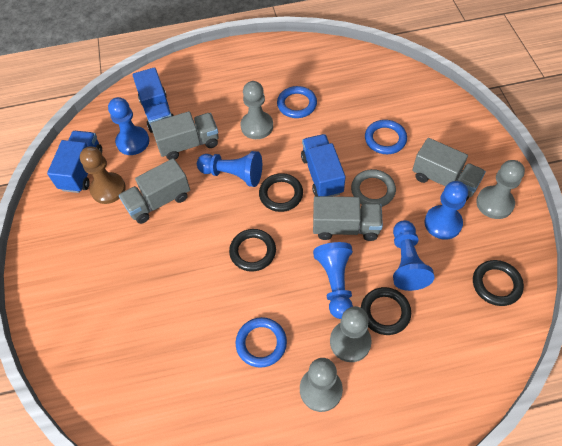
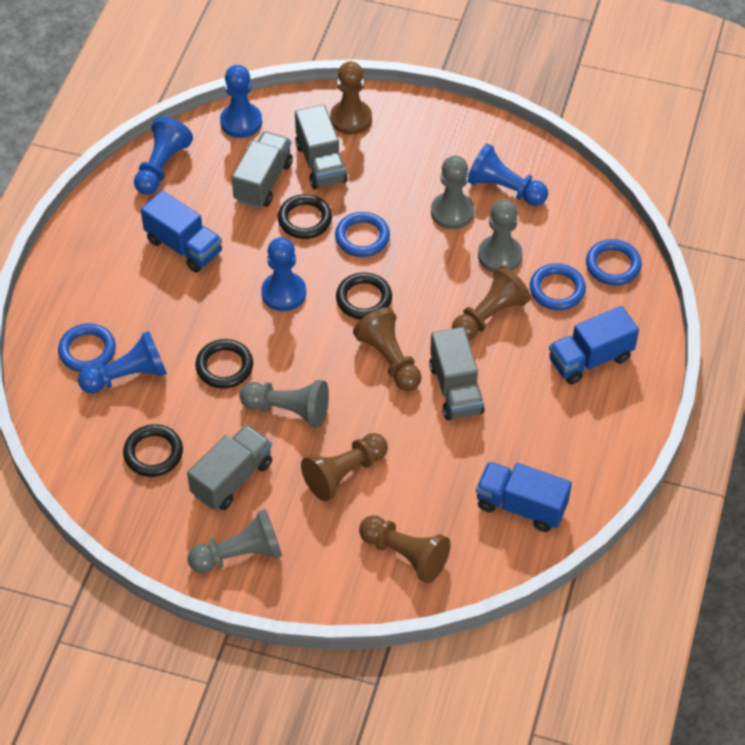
blue ring: [236,317,287,368] [277,86,317,118] [365,120,407,154] = 3 -> [58,323,116,372] [335,212,390,257] [530,263,586,310] [586,239,642,285] = 4
brown pawn: [80,147,126,204] = 1 -> [301,433,388,501] [330,61,372,135] [353,307,422,391] [359,515,451,583] [452,266,531,340] = 5
grey ring: [351,169,396,207] = 1 -> none = 0

